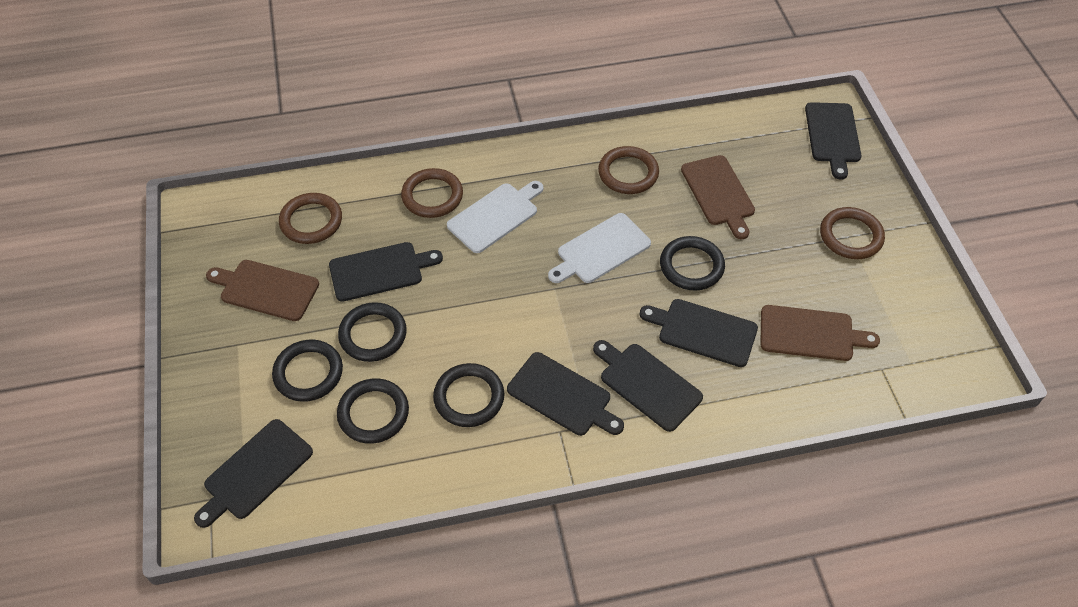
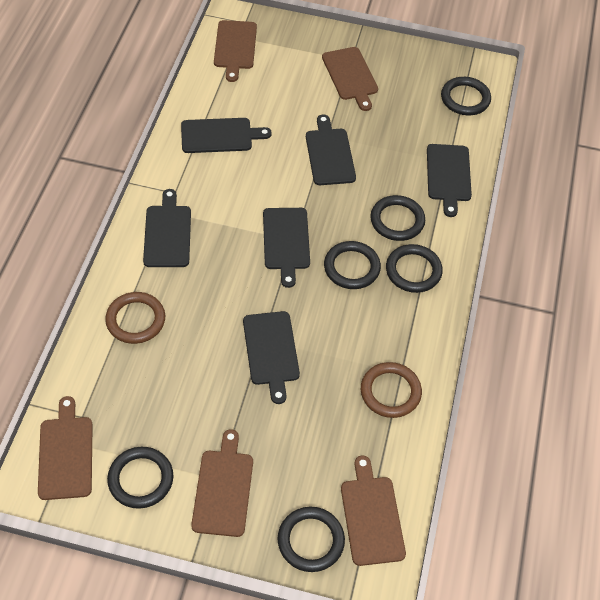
black ring: [272,339,343,402] [337,379,409,444] [338,302,407,362] [433,363,504,427] [660,236,725,290] = 5 -> [107,447,173,509] [278,507,345,572] [324,241,381,289] [370,195,425,241] [386,244,443,293] [441,77,491,115] = 6
brown cutting board: [206,260,319,321] [681,155,755,239] [760,305,880,361] = 3 -> [38,396,93,500] [191,429,253,537] [214,20,257,82] [322,47,378,111] [341,456,406,566] = 5
brown ring: [279,193,342,244] [401,168,463,218] [598,146,659,194] [820,207,885,259] = 4 -> [105,292,165,344] [361,362,422,418] = 2
white cutting board: [447,181,543,253] [548,213,651,283] = 2 -> none = 0

